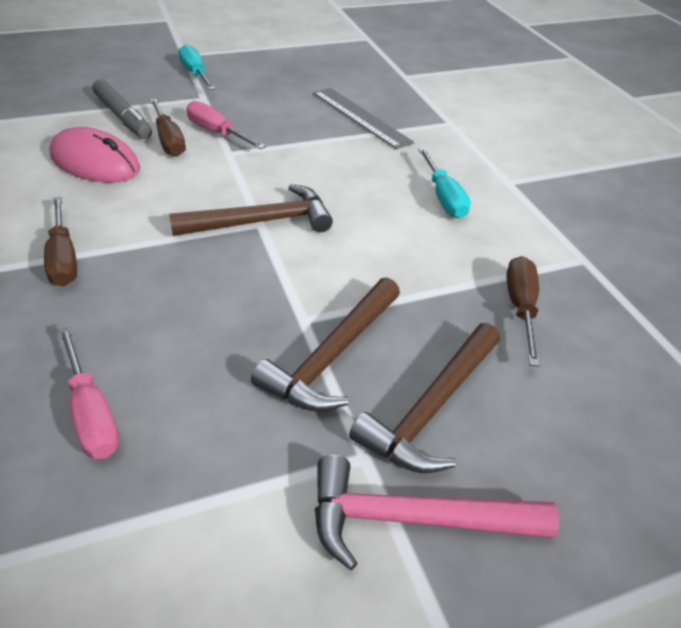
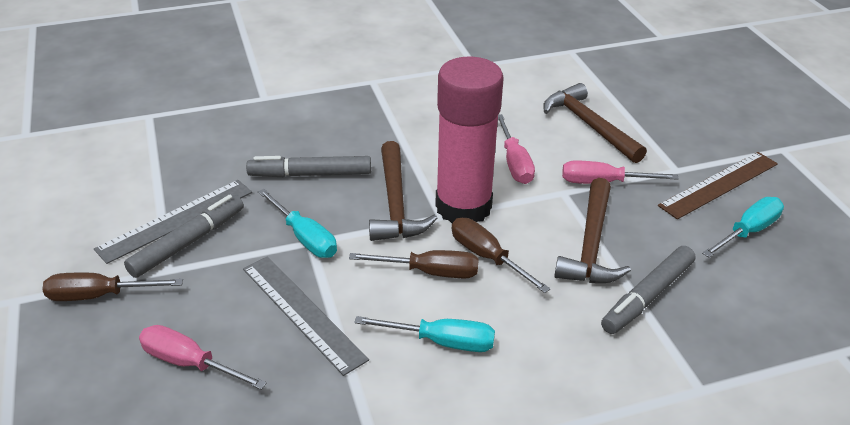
brown ruler: none = 0 -> [658,152,778,219] = 1
grey marker: [93,80,152,139] = 1 -> [124,195,244,278] [246,156,371,177] [601,246,695,334] = 3
grey ruler: [313,88,414,149] = 1 -> [94,180,252,264] [243,256,369,376] = 2
pink glue stick: none = 0 -> [435,57,504,223] = 1
pink hammer: [315,455,559,570] = 1 -> none = 0
pink mouse: [49,127,140,183] = 1 -> none = 0
pink screwdriver: [58,326,119,459] [186,101,266,149] = 2 -> [139,325,267,390] [498,114,535,184] [562,160,679,184] = 3
turquoise screwdriver: [178,44,215,90] [418,148,471,218] = 2 -> [258,189,337,258] [354,316,495,352] [702,197,784,258] = 3

